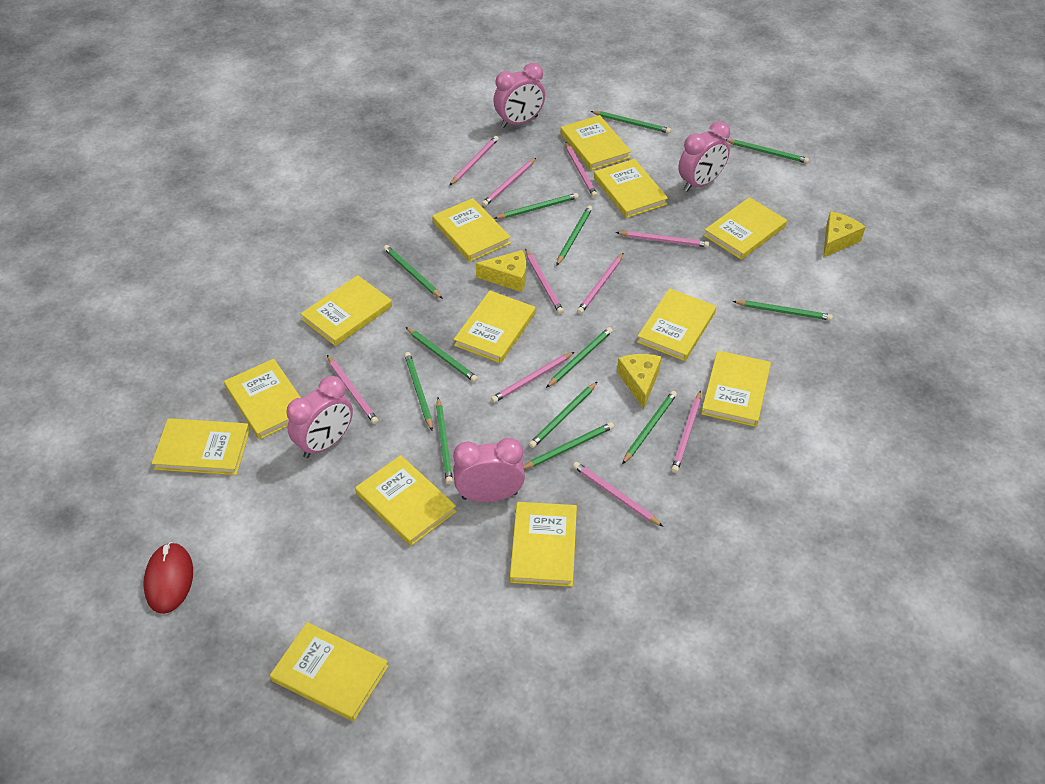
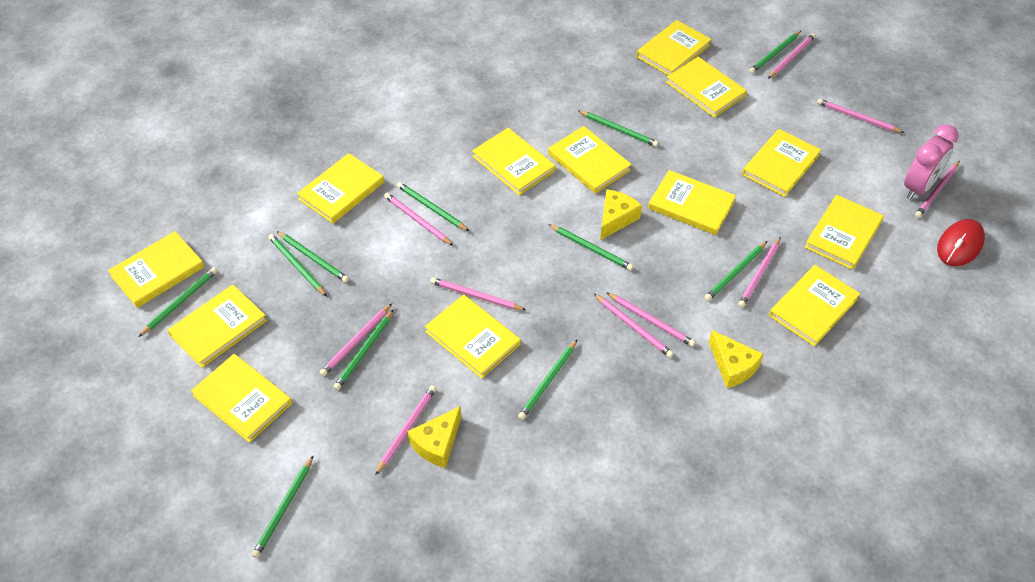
green pencil: [384,245,443,299] [404,352,433,430] [406,327,478,382] [436,398,453,484] [494,193,579,219] [524,422,614,469] [529,382,597,448] [546,327,613,388] [556,205,592,266] [591,111,671,134] [622,391,677,464] [725,139,809,163] [732,300,833,321] = 13 -> [138,267,217,337] [252,455,314,558] [268,234,327,296] [277,231,349,282] [333,309,394,390] [397,182,469,231] [518,340,577,420] [548,224,633,271] [578,111,658,147] [705,241,767,301] [749,31,801,74] = 11
pink clock: [286,376,353,458] [453,438,525,502] [493,63,545,128] [678,121,730,192] = 4 -> [904,124,958,200] = 1

